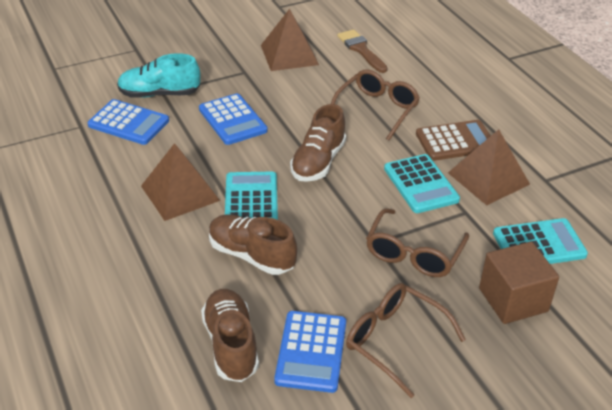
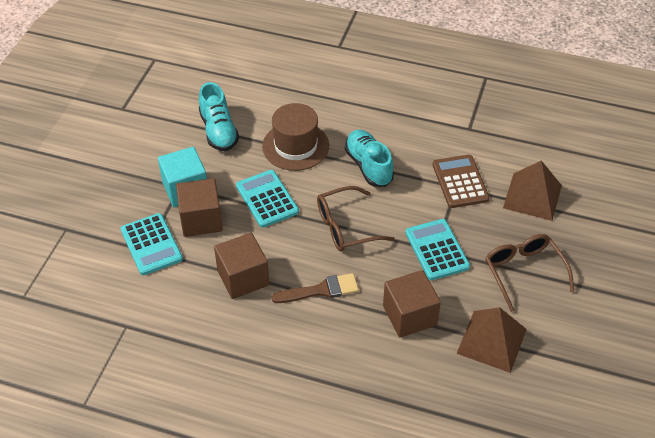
blue calculator: [88,99,169,145] [199,94,268,145] [274,311,346,393] = 3 -> none = 0
brown cube: [479,241,559,324] = 1 -> [176,178,223,237] [214,233,269,299] [383,270,441,338] = 3
brown glasses: [331,69,420,140] [346,283,466,398] [366,208,469,277] = 3 -> [317,186,395,252] [485,234,574,312] = 2
brown hat: none = 0 -> [262,103,329,171] = 1
brown pyramid: [141,143,220,221] [261,9,319,71] [448,129,530,205] = 3 -> [457,307,527,373] [503,161,562,221] = 2
brown shoe: [201,289,259,382] [209,214,297,275] [290,104,346,182] = 3 -> none = 0
turquoise cube: none = 0 -> [158,147,207,207] = 1
turquoise shoe: [117,53,200,98] = 1 -> [199,82,239,151] [345,129,394,187] = 2

